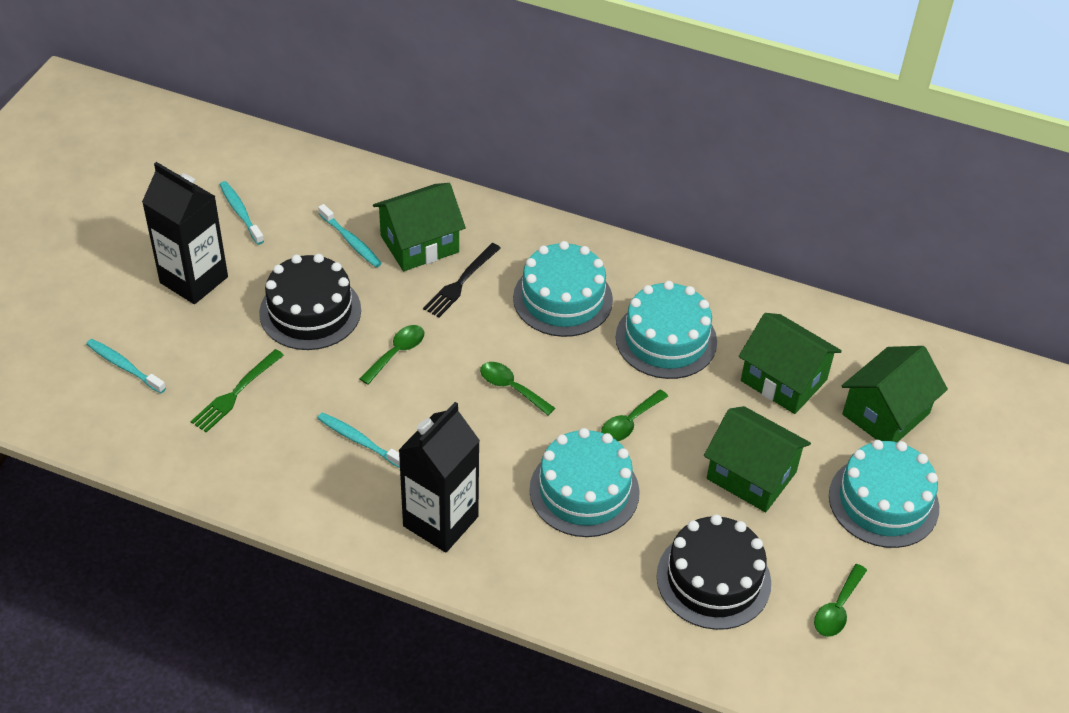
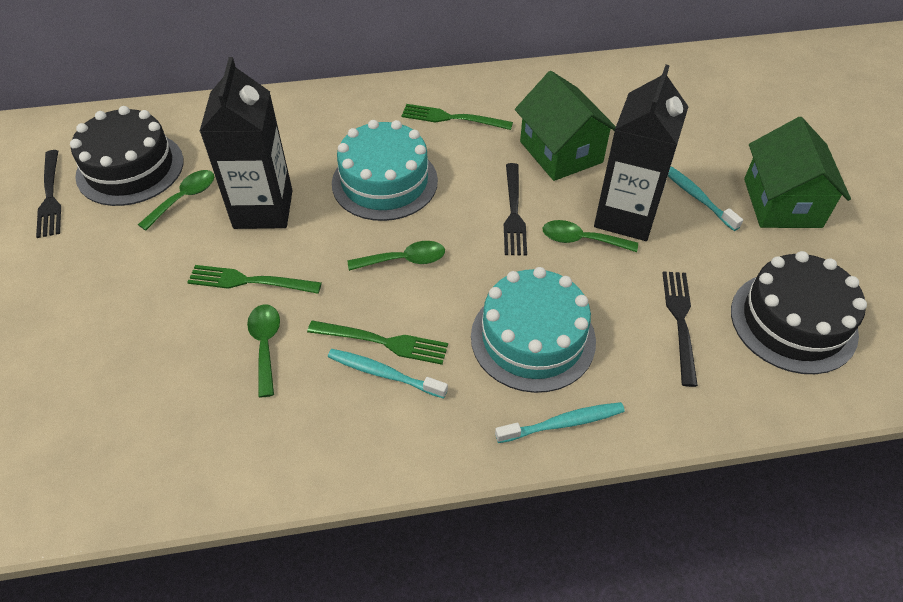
black fork: [423,243,501,317] = 1 -> [36,150,61,238] [504,163,527,255] [662,271,698,387] = 3
green fork: [191,349,284,433] = 1 -> [187,265,322,294] [307,320,448,365] [401,104,513,130] = 3
green house: [373,183,466,271] [704,406,811,512] [739,313,842,414] [841,346,948,442] = 4 -> [515,71,616,181] [744,117,851,228] = 2
turquoise cake: [513,241,613,337] [529,428,640,537] [616,281,717,379] [829,440,939,548] = 4 -> [332,120,438,221] [471,267,596,393] = 2
turquoise toothbrush: [86,339,166,394] [219,181,264,245] [317,412,400,468] [318,204,382,267] = 4 -> [328,349,448,398] [495,402,625,443] [668,166,743,231] = 3

